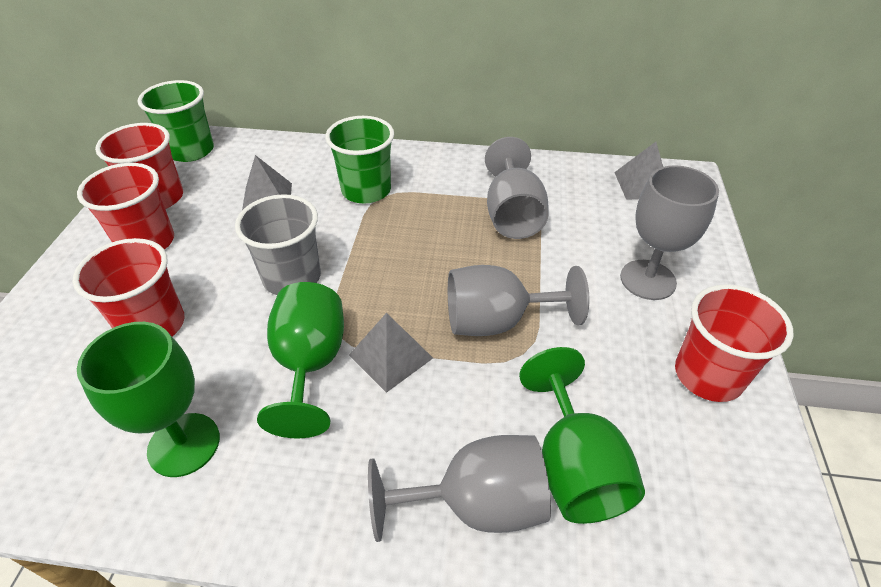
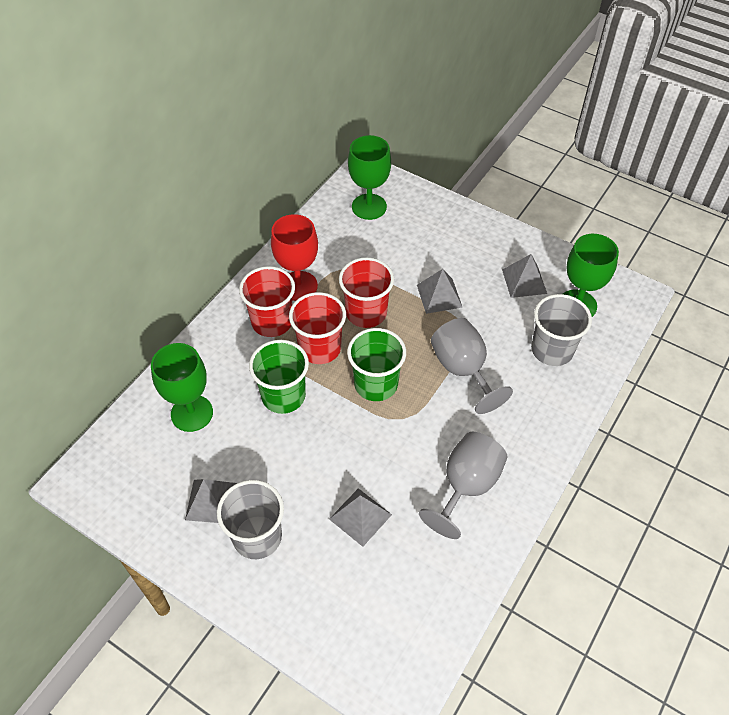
grey cup: [235,194,321,295] = 1 -> [217,480,284,559] [531,294,592,366] = 2
grey goblet: [368,435,551,542] [448,265,589,336] [485,137,549,239] [620,165,719,300] = 4 -> [419,432,508,539] [431,318,513,414] = 2
grey pyramid: [242,155,292,210] [349,313,433,393] [614,142,663,200] = 3 -> [185,479,237,523] [329,488,392,547] [417,269,463,314] [502,254,547,298] = 4
red cup: [72,238,185,336] [77,163,174,250] [95,123,183,209] [675,284,793,402] = 4 -> [239,266,295,337] [289,292,346,364] [339,257,394,328] = 3
red goblet: none = 0 -> [271,214,318,301] = 1

